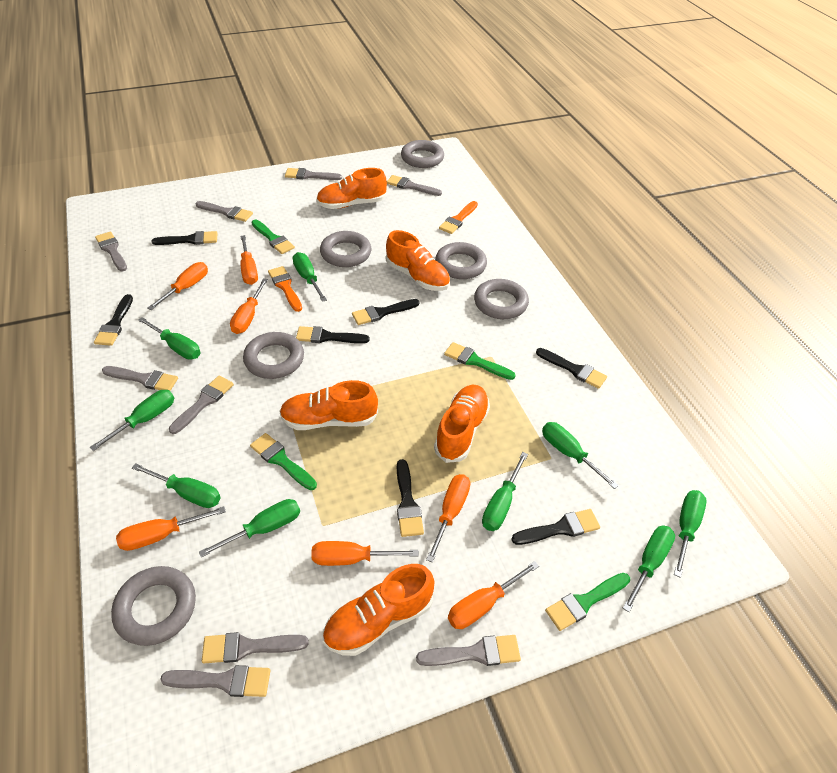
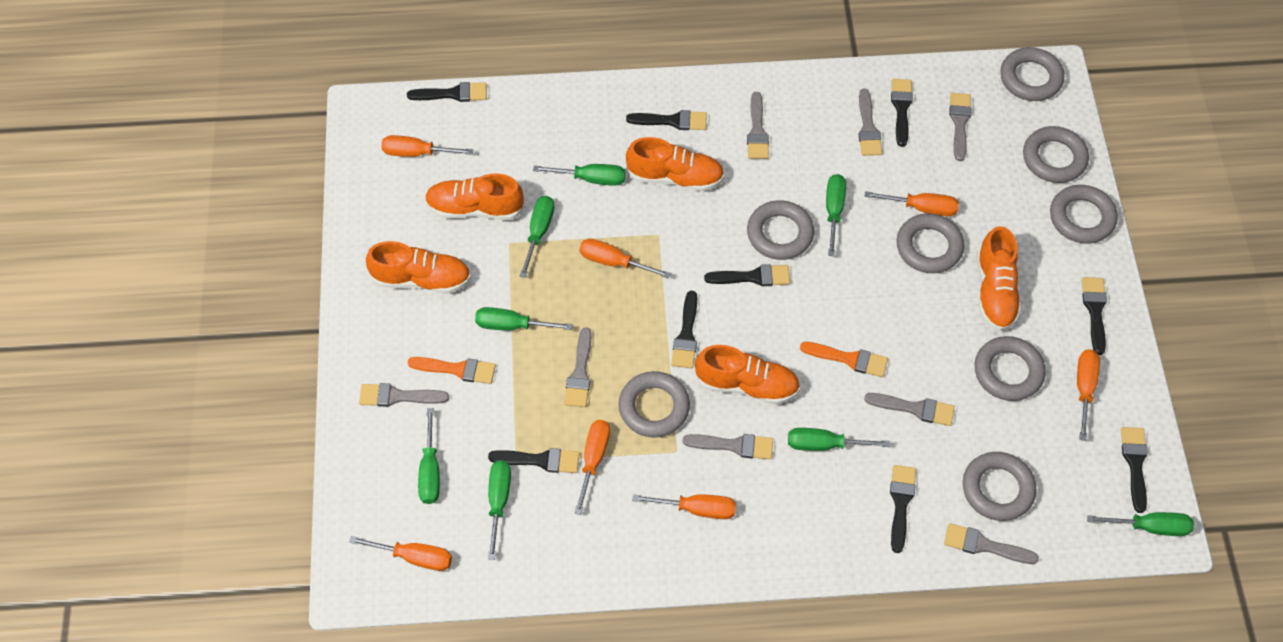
black brush: [94,294,133,346] [151,231,218,245] [296,326,370,343] [352,299,420,325] [397,459,424,537] [511,509,600,545] [536,348,607,389] = 7 -> [407,82,487,102] [488,448,580,473] [626,110,707,130] [671,291,697,369] [704,264,790,286] [890,465,916,553] [891,79,913,147] [1082,277,1107,355] [1121,427,1148,513] = 9
green brush: [250,433,317,490] [251,220,295,254] [444,342,516,380] [545,573,630,631] = 4 -> none = 0
green screwdriver: [89,390,174,451] [132,463,221,508] [138,317,201,360] [199,499,300,557] [293,252,327,302] [482,452,528,531] [542,422,619,489] [623,525,675,612] [674,490,707,578] = 9 -> [418,408,440,504] [475,307,573,330] [488,460,511,560] [519,196,555,278] [533,164,625,186] [788,428,890,451] [826,174,846,256] [1087,512,1194,536] = 8
grey brush: [95,231,127,272] [102,366,178,391] [160,665,271,697] [169,376,234,434] [196,201,253,222] [202,632,309,663] [285,168,342,180] [387,175,442,196] [416,635,521,666] = 9 -> [359,383,449,407] [564,327,592,407] [683,434,773,460] [747,92,769,159] [858,89,882,156] [864,393,955,426] [944,523,1039,564] [949,93,971,161] = 8
grey ring: [111,566,196,646] [243,332,304,379] [320,231,371,267] [401,140,444,168] [435,242,487,279] [474,279,529,319] = 6 -> [619,371,690,438] [747,200,814,260] [896,213,964,273] [963,452,1037,521] [975,336,1046,401] [1000,47,1064,101] [1023,126,1089,183] [1050,185,1118,244] = 8

